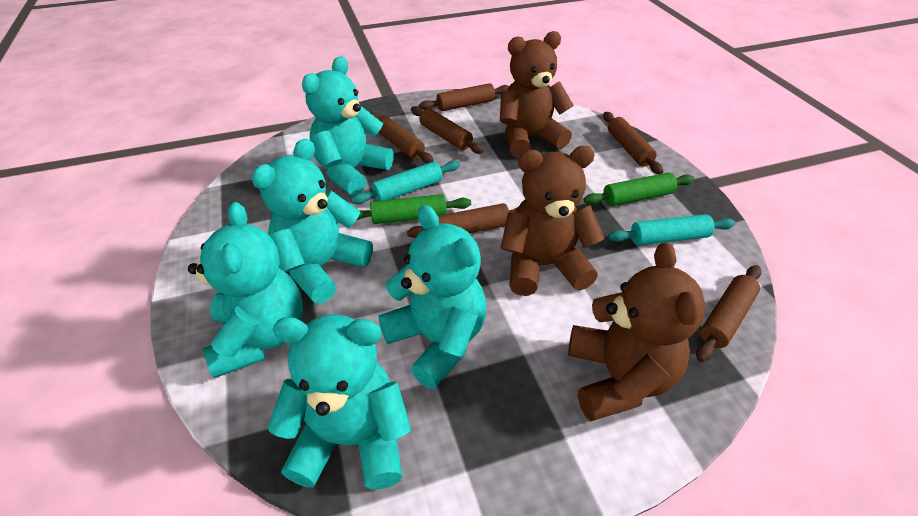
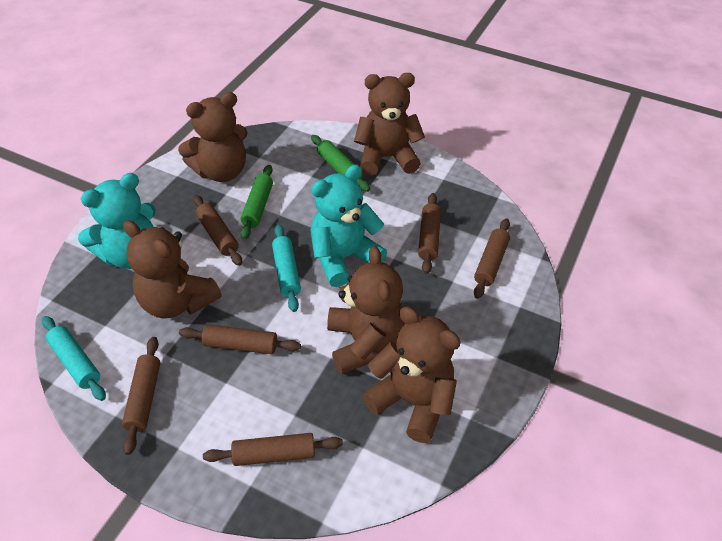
brown teddy bear: [500,31,574,157] [500,146,605,296] [568,242,706,421] = 3 -> [123,220,222,319] [178,92,247,182] [327,246,405,374] [354,73,425,176] [362,307,461,443] = 5
turquoise teddy bear: [188,202,303,378] [252,139,373,303] [268,314,411,489] [302,56,394,195] [378,205,486,389] = 5 -> [78,173,156,269] [310,165,387,287] = 2

